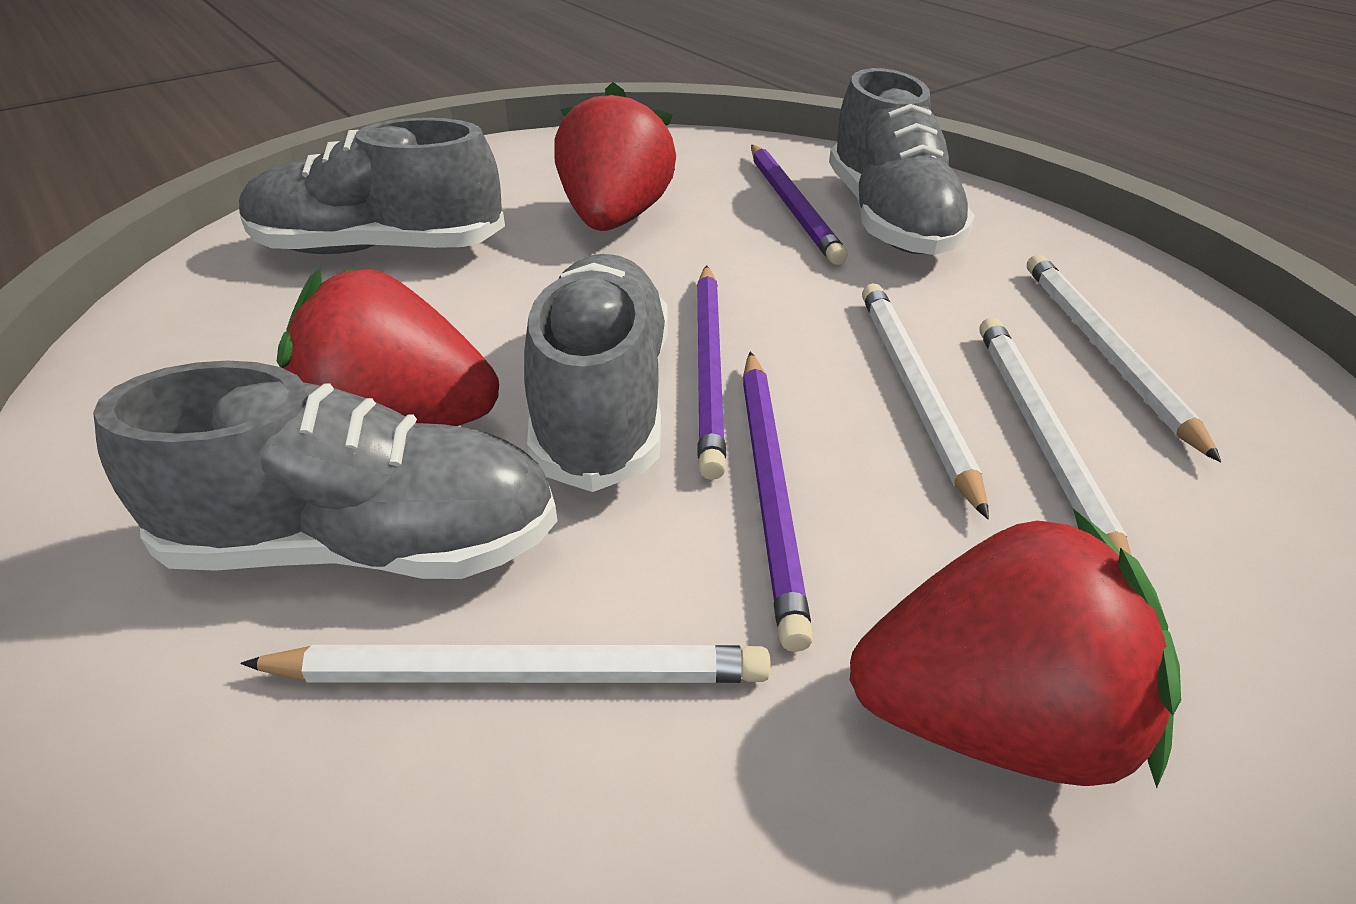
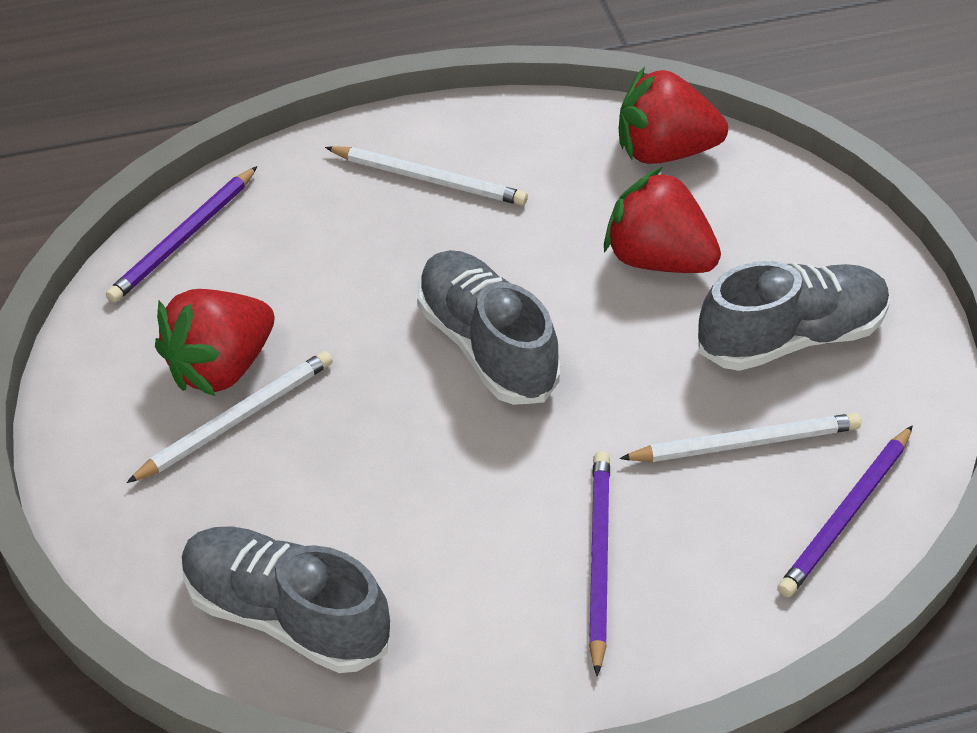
grey shoe: [93,361,557,579] [239,118,505,254] [524,254,668,492] [829,68,975,255] = 4 -> [182,526,390,673] [417,250,560,405] [698,261,890,371] = 3
white pencil: [241,645,771,683] [862,283,989,519] [980,317,1132,556] [1027,254,1221,463] = 4 -> [126,351,333,483] [325,146,528,206] [619,413,861,462] = 3

